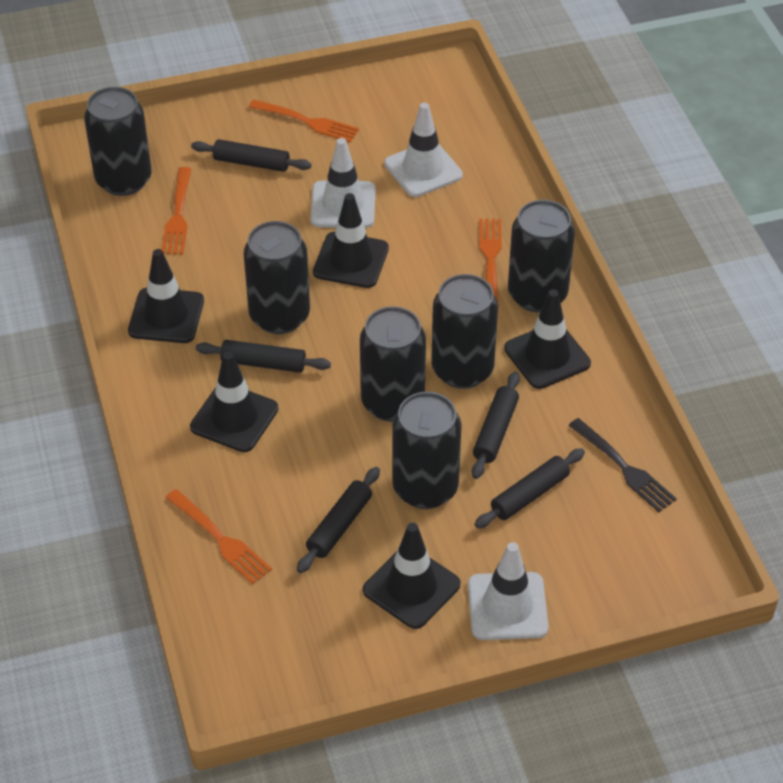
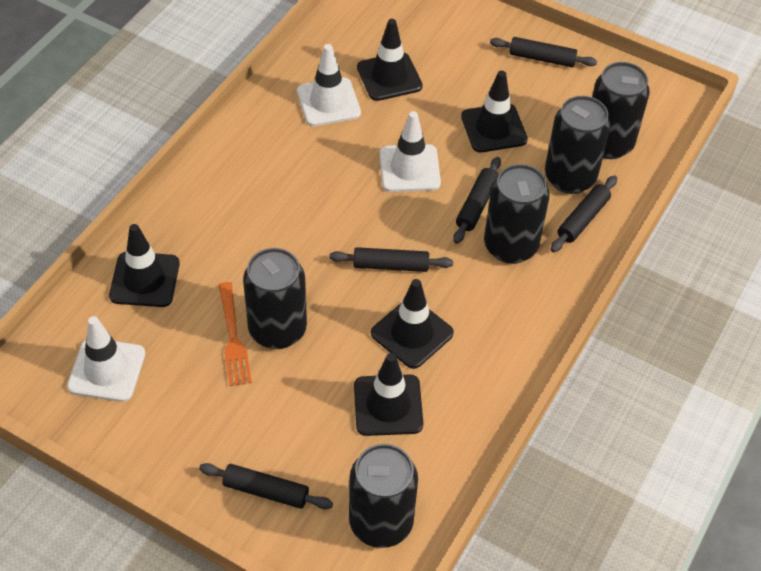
black can: [84,87,151,196] [244,221,310,334] [360,306,426,422] [392,392,462,509] [431,274,498,389] [508,200,575,312] = 6 -> [243,248,307,349] [349,444,418,548] [484,164,550,264] [545,96,610,194] [592,62,650,159] = 5
black fork: [568,418,677,512] = 1 -> none = 0
orange fork: [162,167,192,255] [166,489,272,584] [249,99,359,142] [479,219,502,307] = 4 -> [219,282,252,386] = 1

